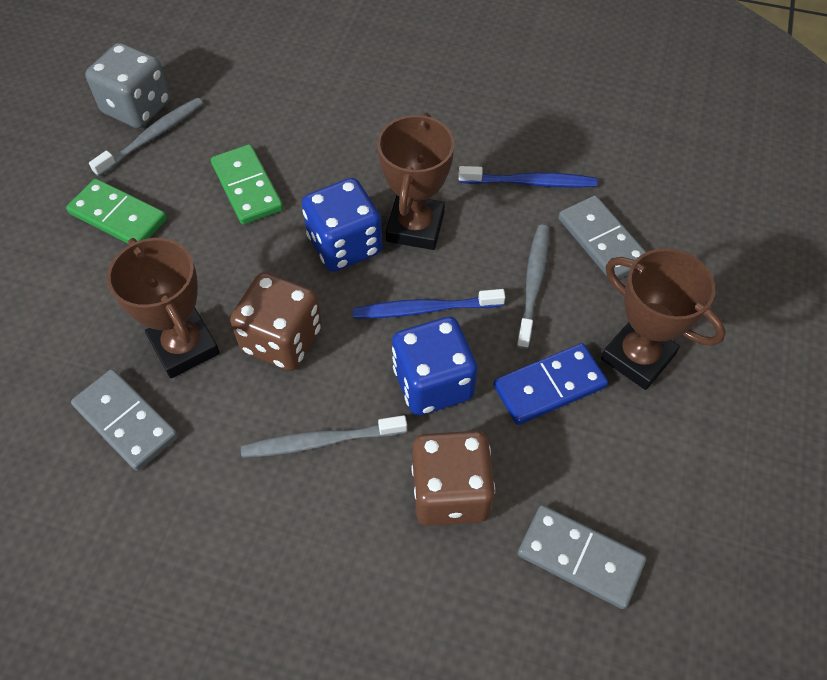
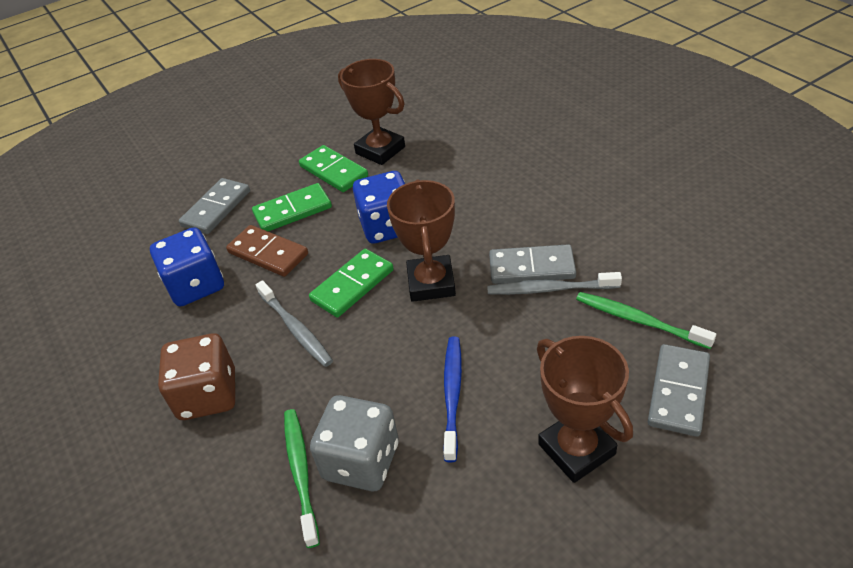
blue domino: [494,343,608,425] = 1 -> none = 0
blue toothbrush: [353,289,505,319] [459,166,597,188] = 2 -> [443,337,462,462] = 1
brown dice: [230,272,322,371] [412,431,495,526] = 2 -> [158,333,235,420] = 1
brown domino: none = 0 -> [226,225,308,277] = 1
green domino: [66,178,167,244] [211,144,283,225] = 2 -> [252,183,332,231] [299,145,368,192] [309,249,394,317] = 3
green toothbrush: none = 0 -> [284,409,320,548] [576,292,716,349] = 2
grey toothbrush: [89,98,203,177] [241,415,407,458] [517,224,549,349] = 3 -> [256,280,333,367] [487,272,622,295] = 2

